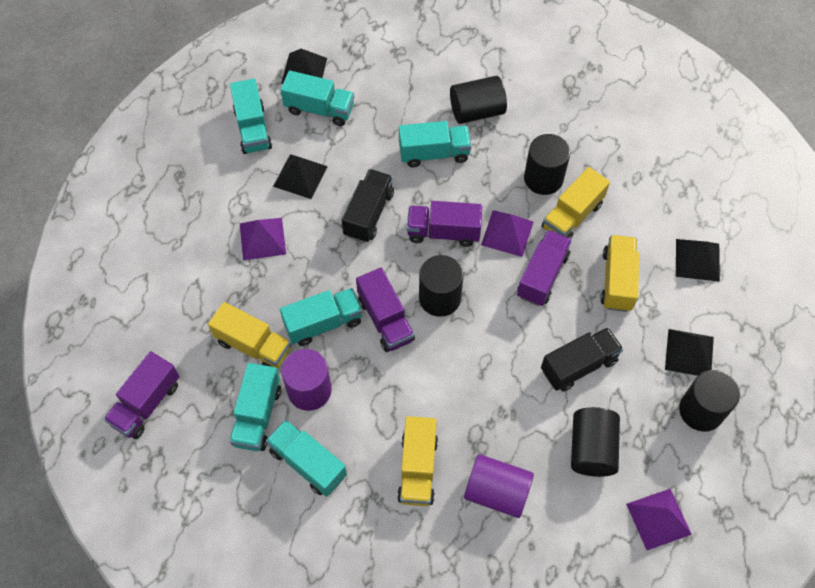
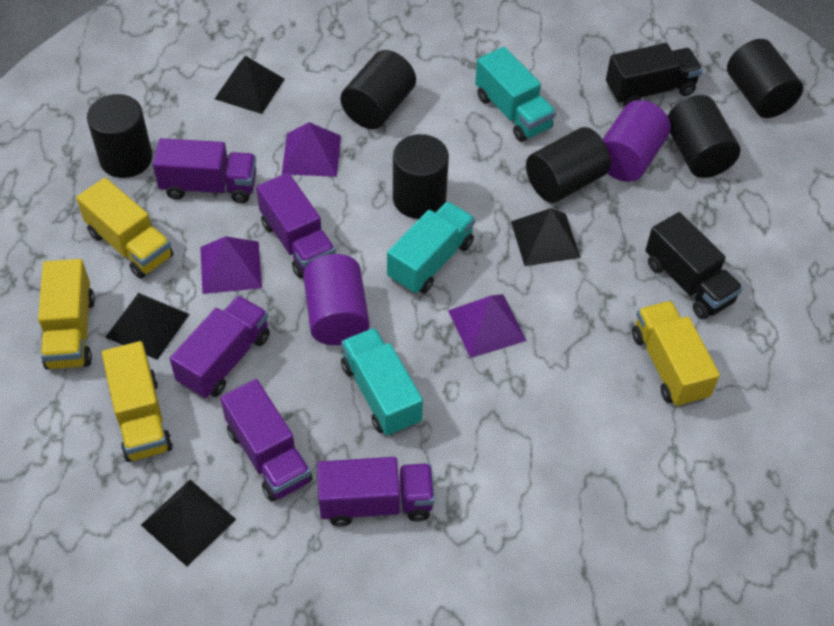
black cylinder: [419,255,464,317] [450,76,507,124] [524,134,570,195] [571,407,620,477] [679,370,740,432] = 5 -> [87,94,152,178] [340,50,416,129] [393,134,449,219] [526,127,611,203] [668,95,740,178] [727,39,803,118] = 6
purple truck: [104,351,180,439] [356,268,415,352] [407,201,482,247] [517,230,572,306] = 4 -> [153,138,256,203] [170,295,270,399] [220,379,312,502] [256,173,336,278] [317,457,435,527] = 5
turquoise truck: [229,363,281,451] [230,79,272,154] [266,420,347,497] [280,288,363,346] [281,71,354,126] [399,121,471,167] = 6 -> [341,328,423,436] [387,201,475,294] [475,47,556,142] = 3

